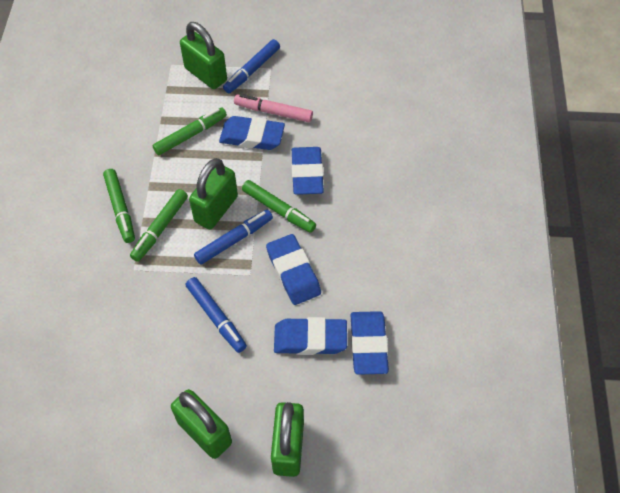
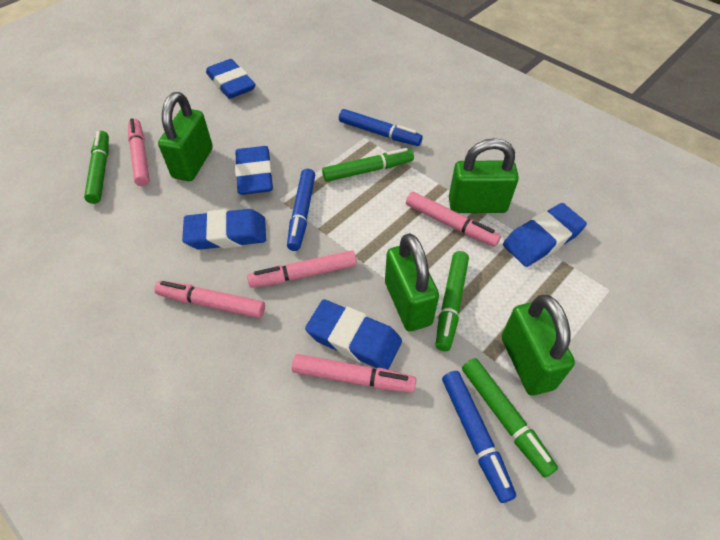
pink marker: [234,94,313,122] = 1 -> [128,118,150,186] [154,281,265,318] [247,250,357,288] [292,354,416,393] [406,192,501,247] = 5

